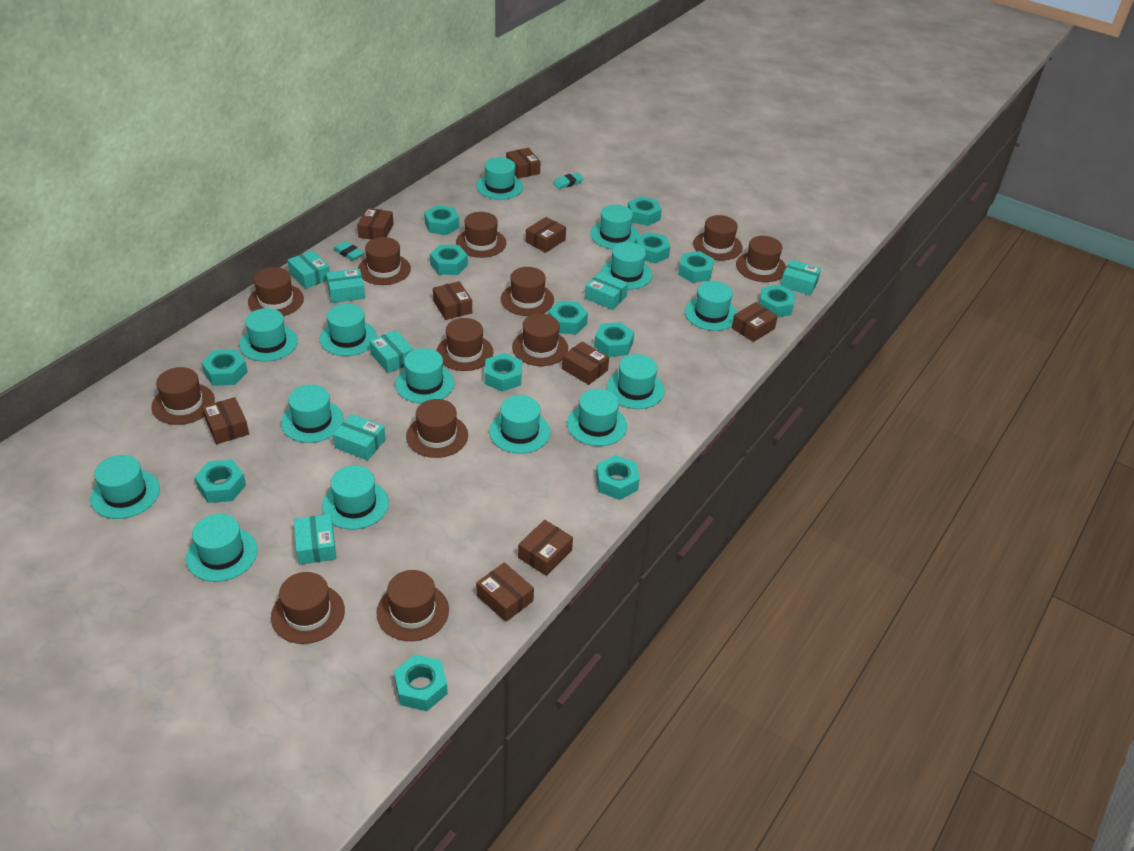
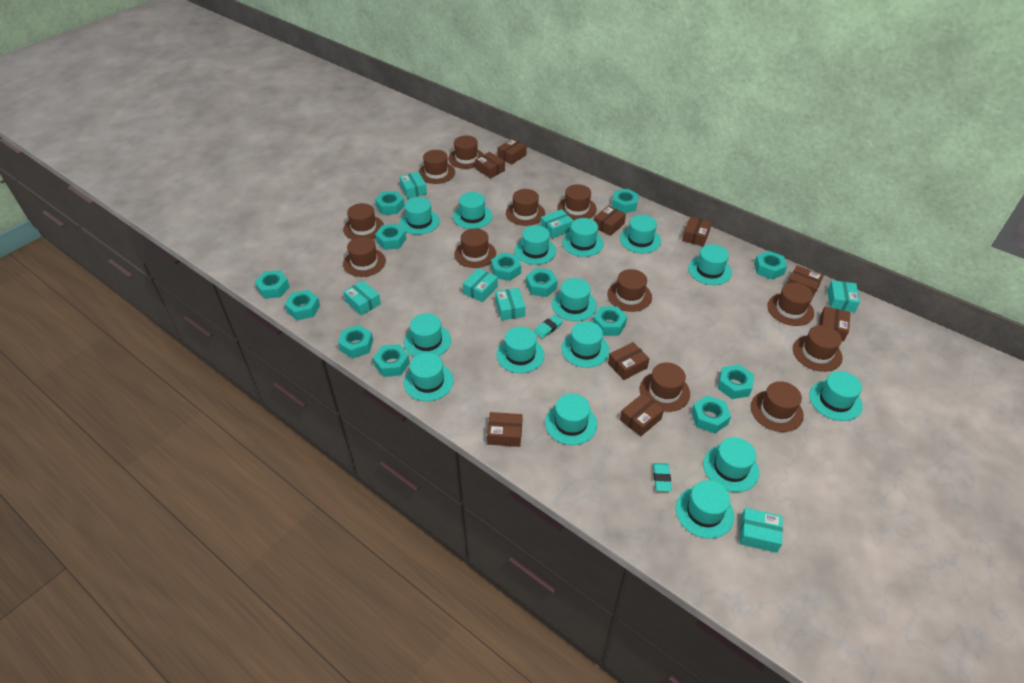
turquoise hat: [90,455,160,519] [186,514,258,582] [239,308,298,361] [281,384,344,443] [319,304,377,356] [322,466,389,530] [395,348,454,404] [476,157,523,200] [489,395,550,454] [567,389,627,446] [590,204,640,249] [601,242,652,289] [606,354,665,409] [685,281,737,331] = 14 -> [400,197,440,235] [404,313,451,357] [404,353,453,401] [453,192,493,229] [496,327,545,373] [515,225,556,265] [545,394,597,445] [552,278,597,321] [561,321,609,368] [562,218,604,257] [620,215,661,253] [676,480,734,539] [688,244,732,285] [703,437,759,492] [809,371,863,421] = 15

